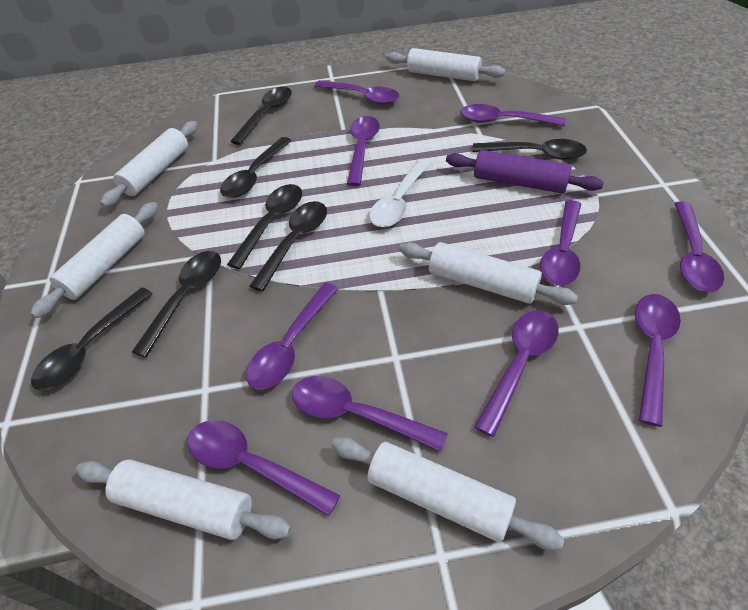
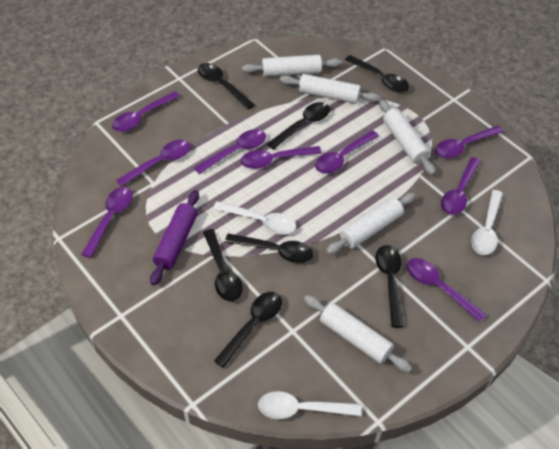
purple spoon: [187,420,340,516] [246,283,339,390] [292,376,448,452] [314,80,400,105] [347,116,380,186] [460,104,565,126] [474,310,559,437] [540,200,581,286] [635,294,681,427] [674,201,724,292] = 10 -> [81,187,133,258] [112,91,180,132] [116,140,191,187] [194,129,266,174] [241,146,322,169] [315,130,379,173] [407,258,487,322] [435,126,504,159] [441,157,481,215] = 9
white rolling pin: [30,202,158,318] [76,459,291,540] [100,121,198,207] [331,437,564,550] [386,48,505,81] [399,242,578,305] = 6 -> [242,55,342,77] [280,74,380,104] [304,295,412,373] [326,193,416,254] [379,99,436,175] = 5
white spoon: [369,159,431,227] = 1 -> [213,201,296,235] [258,391,362,419] [471,190,503,255] = 3

